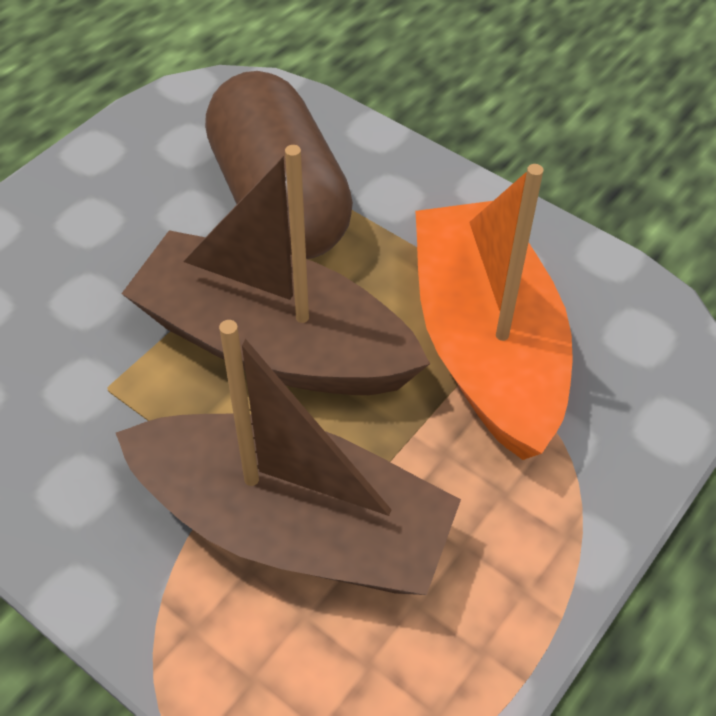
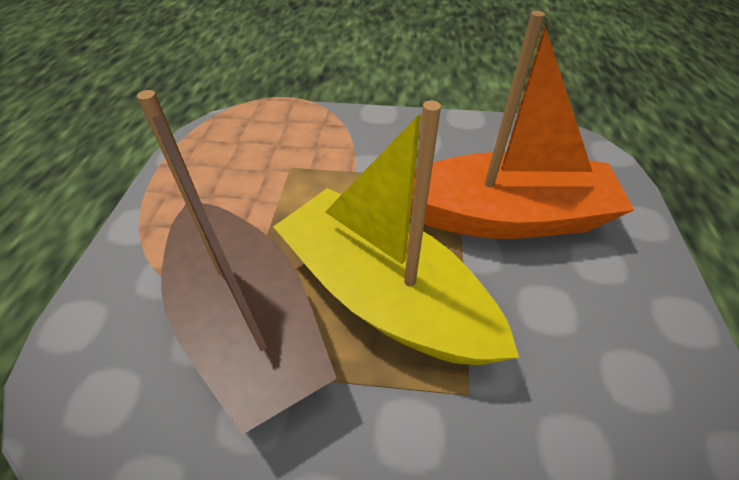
brown boat: [116,320,461,595] [121,145,430,395] = 2 -> [137,90,337,435] = 1
brown capsule: [205,71,353,259] = 1 -> none = 0
yellow boat: none = 0 -> [273,101,519,365] = 1

